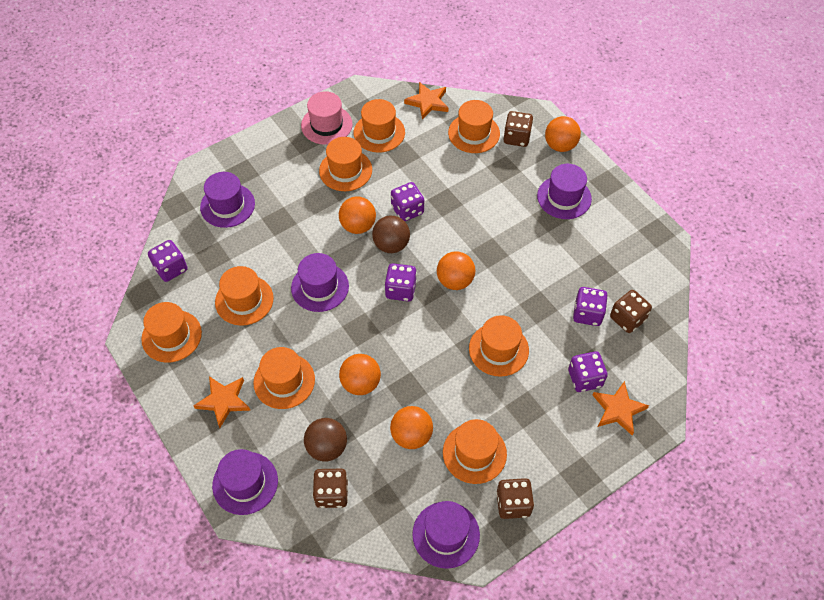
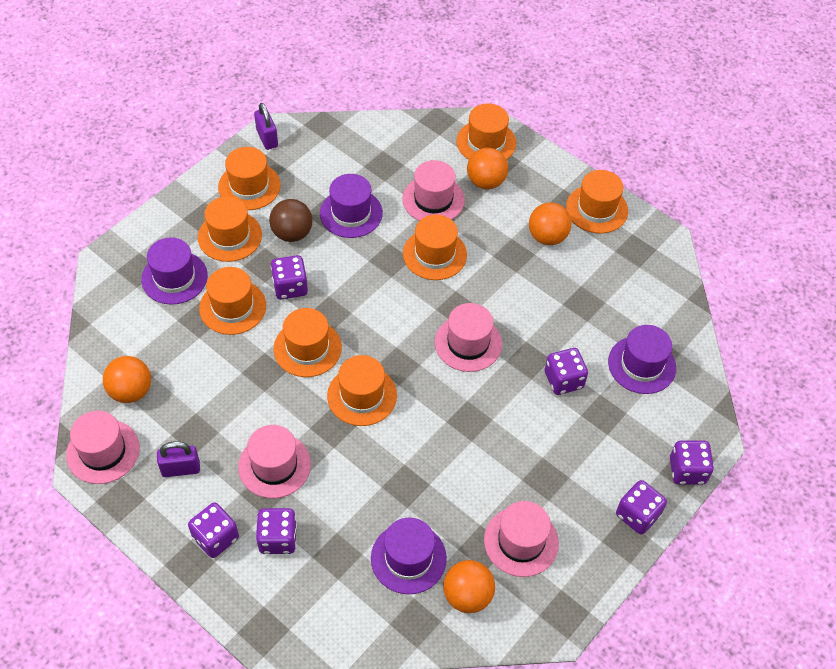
brown ball: [304,418,347,461] [372,216,410,253] = 2 -> [269,199,312,242] = 1
brown dice: [313,469,348,508] [496,478,534,519] [504,111,533,147] [610,290,652,333] = 4 -> none = 0
orange ball: [339,196,376,234] [339,354,381,395] [390,406,433,449] [437,251,475,290] [545,116,581,152] = 5 -> [103,356,151,403] [443,560,495,613] [467,148,508,189] [529,203,572,245] = 4
orange star: [194,376,251,428] [404,82,448,120] [593,381,649,435] = 3 -> none = 0
pink hat: [301,91,353,145] = 1 -> [66,411,140,484] [238,425,311,498] [402,160,465,221] [435,303,502,372] [484,501,559,577] = 5
purple dice: [148,240,187,282] [385,263,417,302] [391,182,424,221] [568,351,608,392] [573,287,608,326] = 5 -> [188,502,239,558] [256,508,297,554] [271,255,308,299] [545,348,588,395] [616,480,667,535] [670,441,714,485] = 6
purple hat: [200,172,255,228] [212,449,278,515] [291,253,349,312] [412,501,480,569] [537,164,592,219] = 5 -> [141,237,208,305] [320,174,383,238] [371,517,447,594] [608,325,676,394] = 4
purple padlock: none = 0 -> [157,441,200,477] [254,103,278,150] = 2

